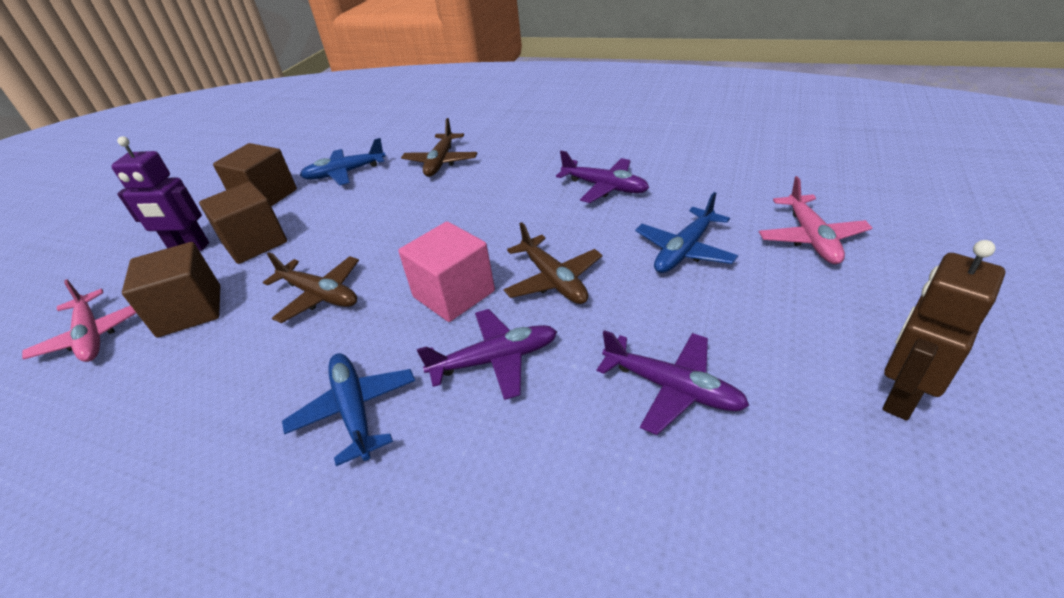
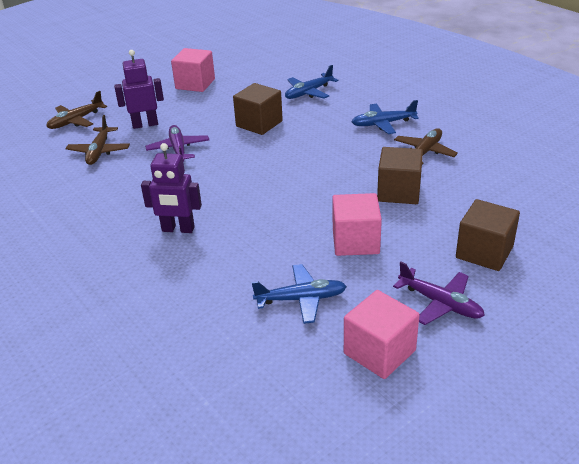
brown robot: [883,240,1005,420] = 1 -> none = 0
pink cube: [398,222,495,322] = 1 -> [171,48,215,92] [332,193,382,256] [344,290,419,379] = 3
pink plane: [22,279,136,362] [759,176,872,264] = 2 -> none = 0
purple plane: [417,309,557,400] [556,151,649,203] [597,330,749,435] = 3 -> [145,125,209,162] [393,262,485,325] = 2
purple robot: [111,136,209,251] = 1 -> [114,50,164,129] [141,143,202,233] = 2

